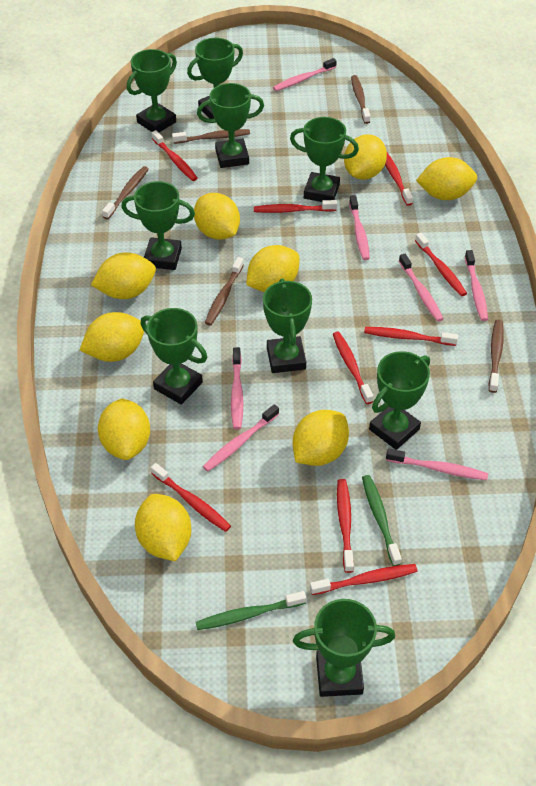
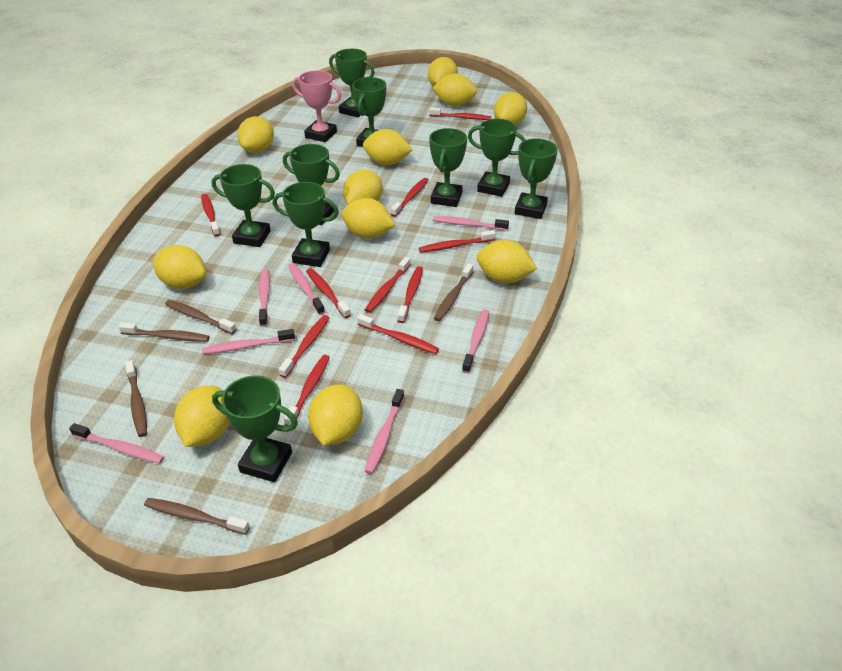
green toothbrush: [196,591,306,630] [362,475,402,566] = 2 -> none = 0
pink trophy: none = 0 -> [292,70,341,142] = 1
red toothbrush: [151,130,198,181] [151,463,231,532] [254,200,337,213] [310,564,417,595] [333,332,374,404] [337,479,354,573] [364,327,458,346] [385,153,413,206] [415,233,467,296] = 9 -> [201,194,220,236] [279,315,330,378] [284,355,330,426] [306,268,351,318] [357,314,439,354] [365,257,411,313] [391,178,429,217] [398,266,423,323] [419,230,495,253] [429,108,491,120] = 10
yellow lemon: [80,312,144,362] [91,252,156,299] [98,398,150,460] [135,494,191,561] [194,193,240,240] [246,245,299,292] [293,410,349,466] [344,134,387,180] [416,157,477,200] = 9 -> [153,245,206,289] [174,386,230,447] [237,116,274,153] [308,384,363,445] [342,198,395,239] [343,170,383,205] [363,129,412,165] [428,57,458,87] [432,74,477,106] [476,240,537,283] [494,92,527,125] = 11

